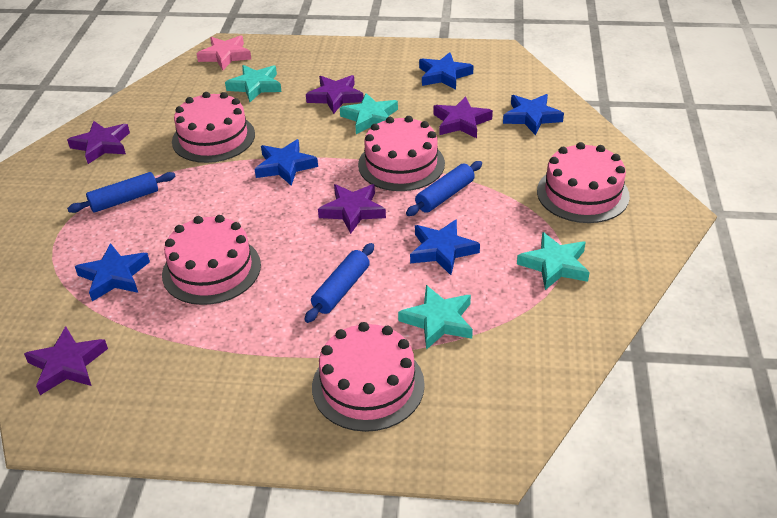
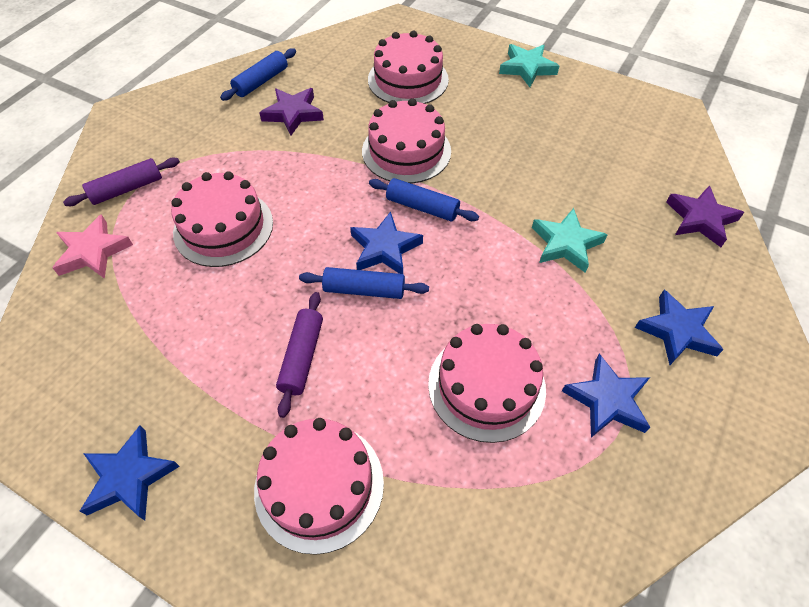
blue star: [75,243,150,301] [255,139,318,186] [410,219,480,275] [419,52,474,90] [503,94,564,135] = 5 -> [80,426,180,520] [350,211,423,274] [562,354,650,438] [635,290,724,365] = 4
purple rolling pin: none = 0 -> [63,158,180,206] [276,292,323,418] = 2
purple star: [24,327,108,395] [67,121,130,164] [306,75,364,114] [318,184,386,234] [433,96,493,138] = 5 -> [259,88,324,136] [666,185,744,247] = 2
turquoise star: [225,65,282,102] [340,93,398,134] [398,285,473,350] [517,232,590,290] = 4 -> [499,44,559,87] [532,208,608,273] = 2

